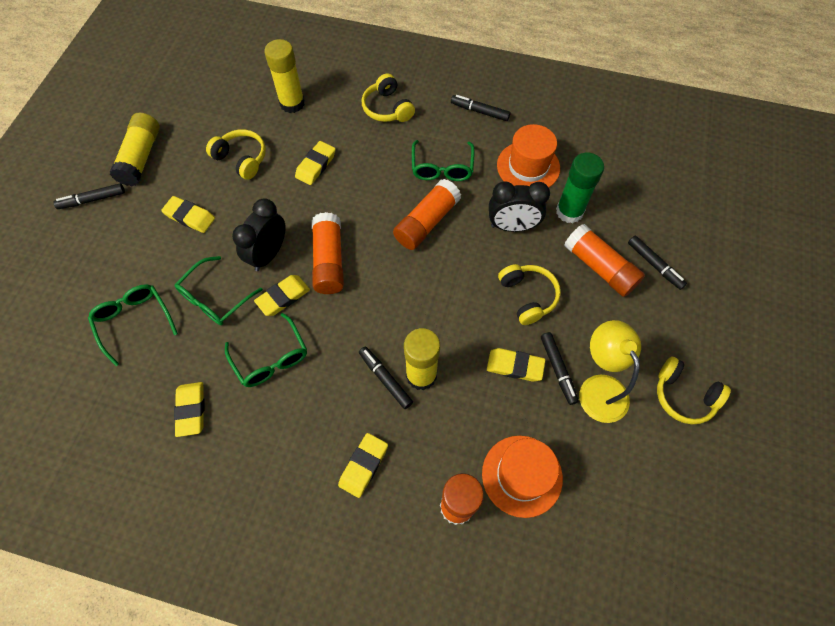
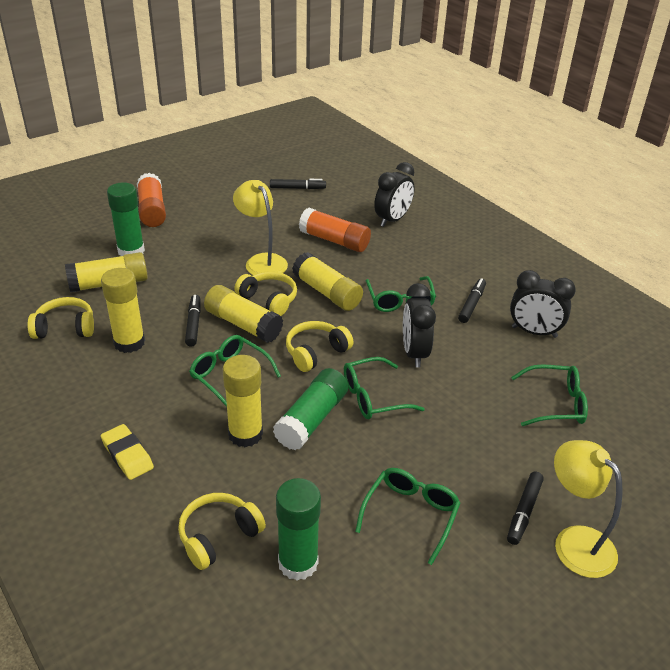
black clock: [232,198,286,271] [489,181,550,232] = 2 -> [374,162,415,227] [403,283,436,367] [510,270,576,338] = 3
black marker: [53,183,125,209] [359,346,413,409] [451,95,511,121] [541,332,579,405] [628,236,687,290] = 5 -> [185,295,201,347] [270,179,326,189] [458,278,486,323] [507,472,544,545] = 4
green glasses: [88,284,178,366] [175,256,263,325] [225,313,307,387] [412,140,475,181] = 4 -> [189,335,281,407] [344,357,424,419] [355,468,460,565] [366,276,436,312] [511,364,588,426] = 5
green glue stick: [556,153,604,223] = 1 -> [107,182,145,256] [273,368,348,450] [276,478,321,581] = 3
orange glue stick: [312,212,344,294] [393,179,461,250] [440,473,484,525] [564,224,645,297] = 4 -> [137,173,166,227] [299,208,371,252] = 2
orange hat: [482,435,563,518] [497,124,560,188] = 2 -> none = 0
yellow eraser: [161,196,215,233] [174,382,204,437] [254,275,310,316] [295,141,336,185] [338,433,388,498] [487,348,545,382] = 6 -> [101,424,154,480] = 1
yellow glue stick: [110,113,160,186] [264,39,305,113] [404,328,440,390] = 3 -> [65,252,148,292] [101,268,145,353] [204,285,283,343] [223,355,263,448] [292,252,363,311] = 5
yellow lamp: [579,320,641,423] = 1 -> [233,180,288,275] [554,440,623,578] = 2

